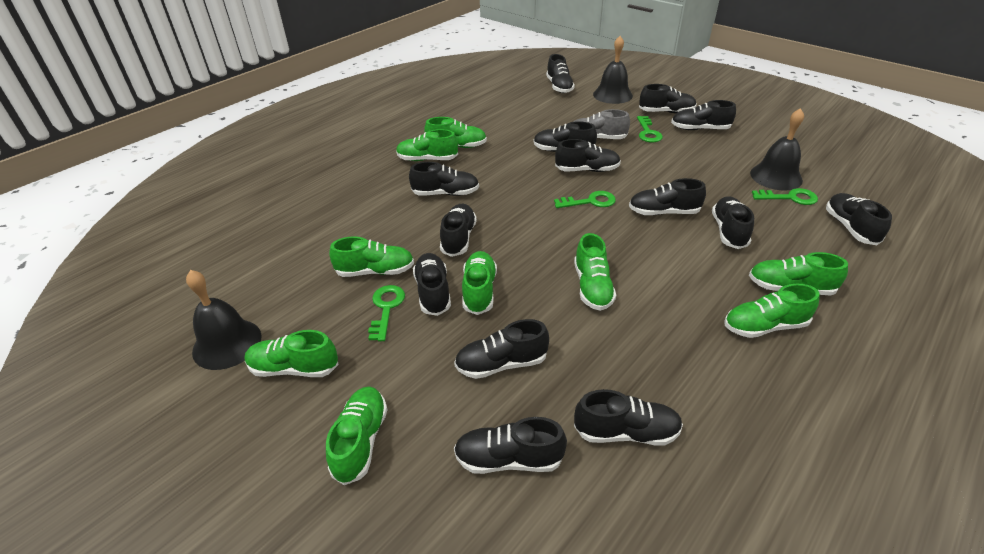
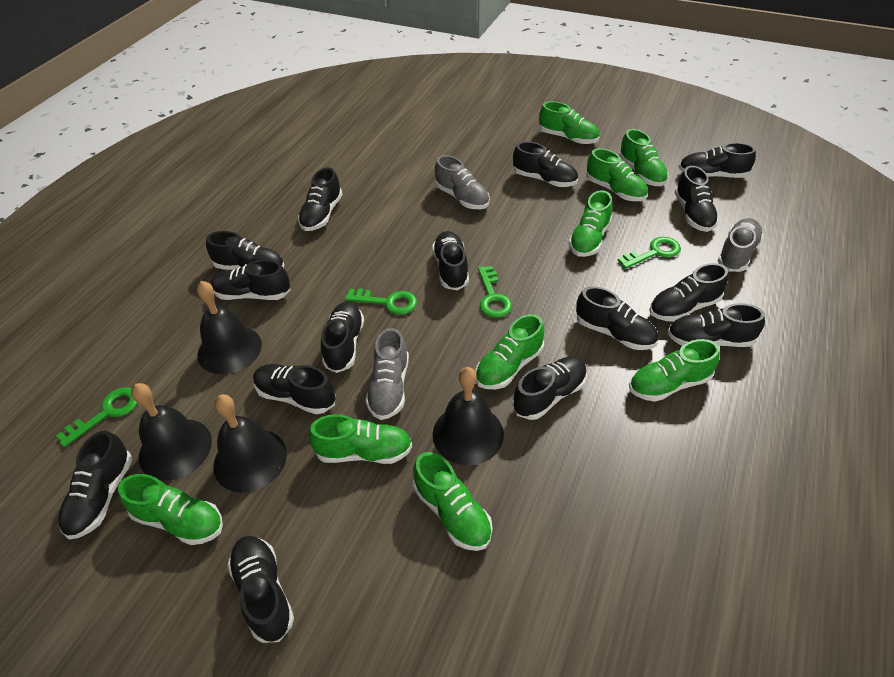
black bell: [186,270,262,370] [593,36,633,104] [750,108,804,190] = 3 -> [131,383,212,481] [197,281,262,374] [213,394,287,493] [433,367,504,465] = 4
black shoe: [409,162,479,196] [413,253,451,316] [440,204,477,257] [454,319,549,379] [454,417,567,474] [534,121,597,152] [546,54,575,93] [555,139,621,172] [574,389,683,446] [629,178,706,215] [639,84,697,113] [671,100,736,130] [712,196,754,249] [826,193,892,245] = 14 -> [58,431,132,539] [206,231,284,270] [211,260,291,300] [227,536,294,643] [253,364,335,414] [298,167,342,231] [321,302,364,373] [432,231,469,290] [513,141,578,187] [513,357,587,420] [576,286,658,350] [649,263,728,322] [667,303,765,347] [674,166,719,232] [679,143,756,178] = 15
grey shoe: [573,109,630,139] = 1 -> [365,328,409,420] [435,155,490,209] [718,218,763,272] = 3

